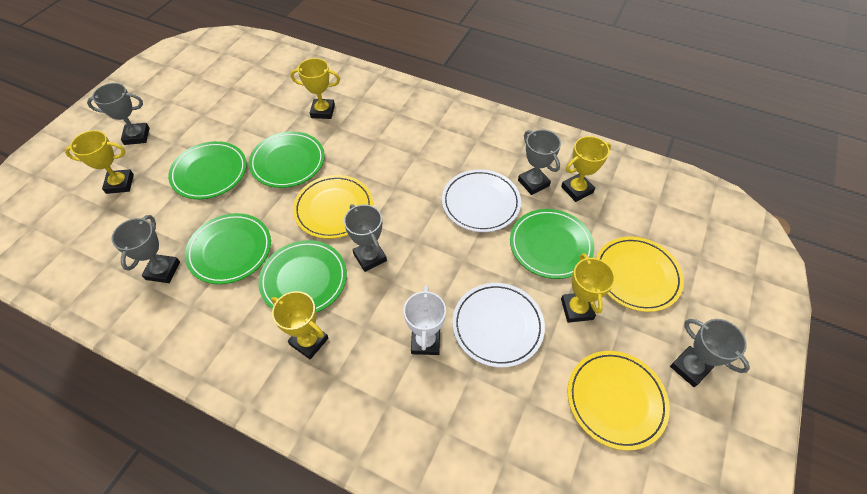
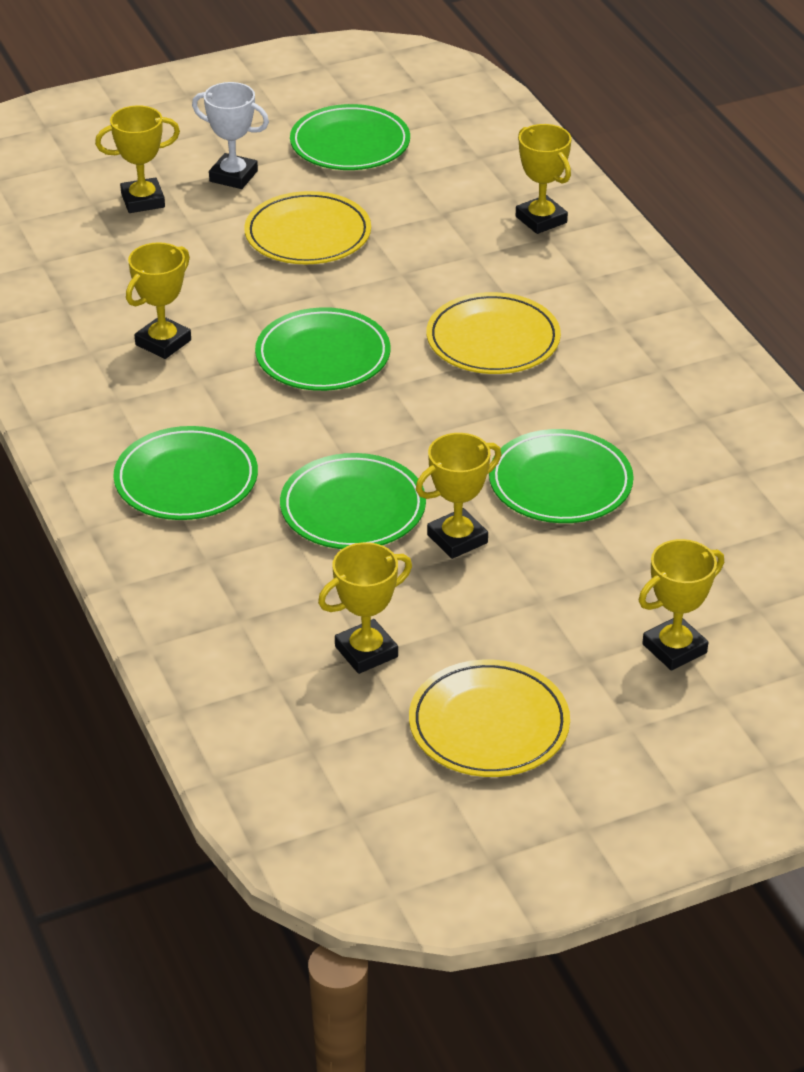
grey trophy: [87,83,150,145] [111,215,180,283] [344,204,387,272] [518,130,561,195] [670,319,750,387] = 5 -> none = 0
white plate: [442,169,521,232] [452,283,545,368] = 2 -> none = 0
yellow trophy: [65,130,134,194] [271,291,328,359] [290,58,340,119] [561,136,611,202] [561,253,615,323] = 5 -> [95,105,180,213] [126,242,191,359] [318,542,412,674] [416,433,501,559] [516,124,571,234] [639,539,724,671] = 6

